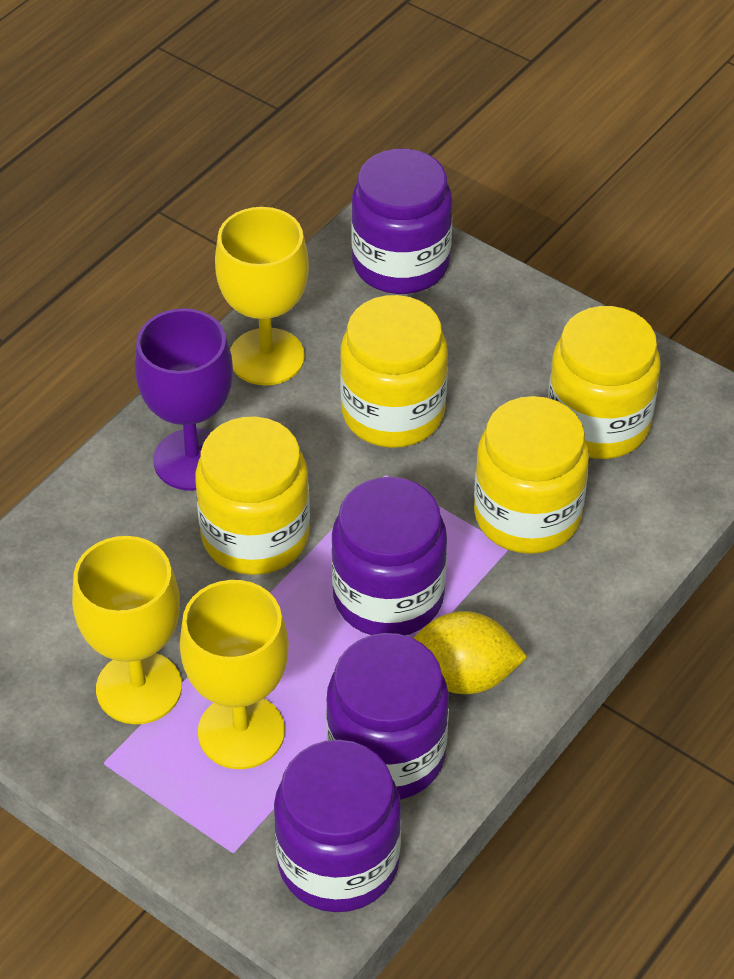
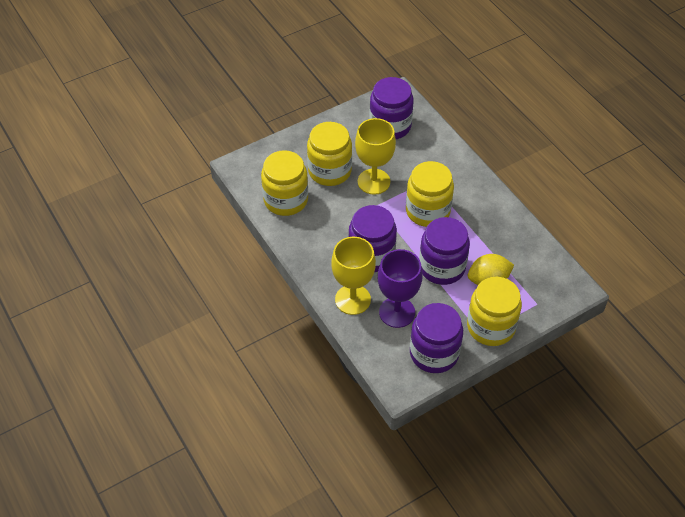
yellow goblet: [72,536,182,724] [180,580,289,769] [215,207,309,385] = 3 -> [331,237,376,315] [355,118,396,195] = 2

